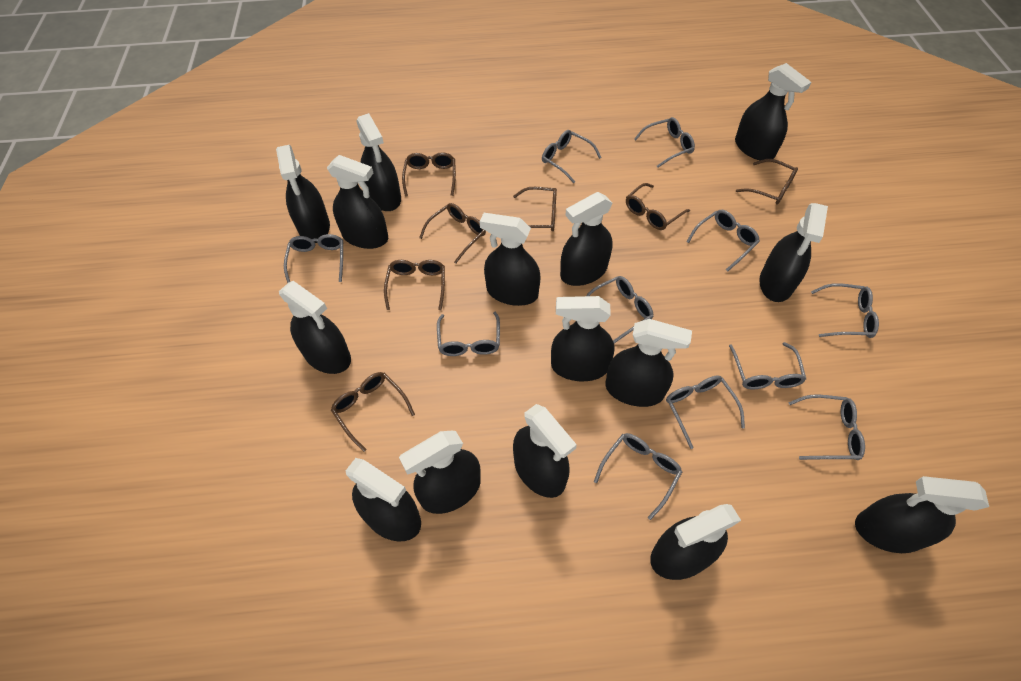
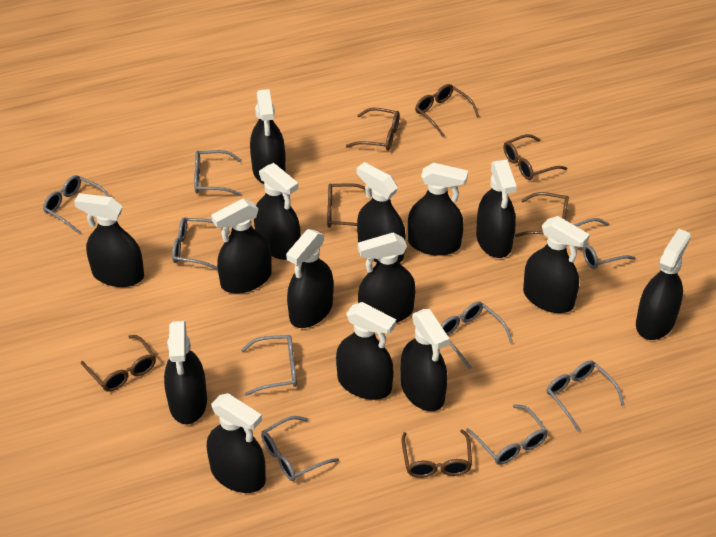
grey glasses: [284,234,343,283] [437,312,500,356] [542,130,602,183] [586,276,654,343] [594,433,682,520] [634,117,695,168] [666,375,745,449] [686,210,760,272] [729,342,806,389] [788,395,865,460] [811,283,879,338] = 11 -> [43,175,110,234] [172,217,230,270] [194,150,242,196] [241,335,297,396] [261,416,339,481] [441,301,513,370] [466,404,548,465] [547,360,625,432] [574,218,635,269] = 9

